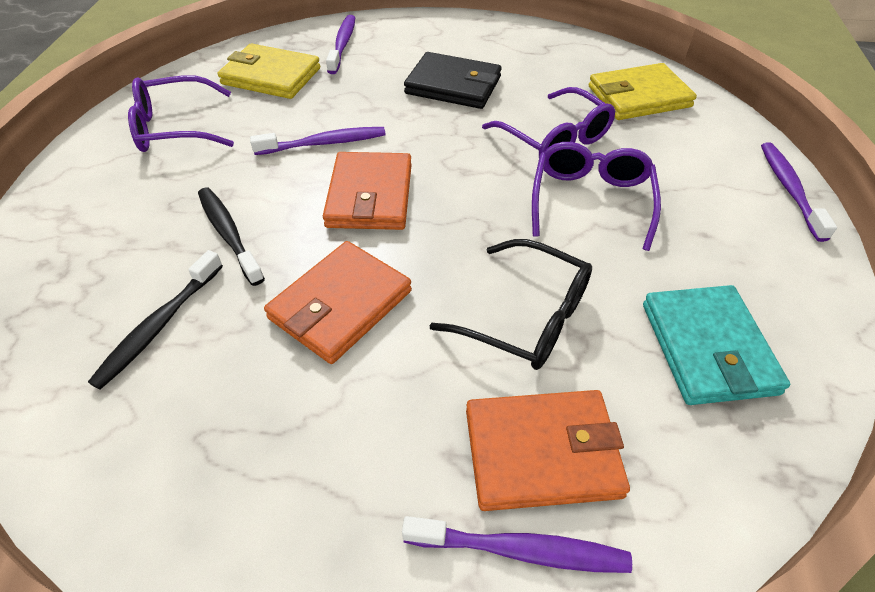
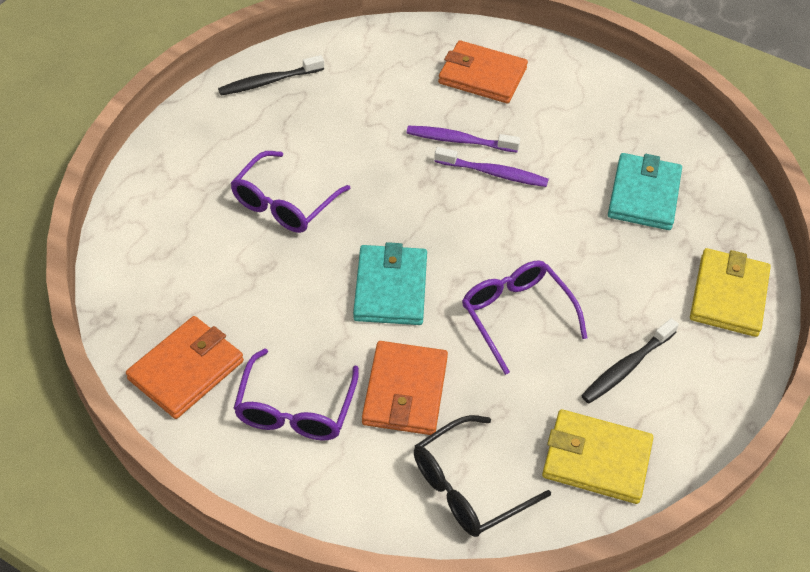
black wallet: [404,52,502,109] = 1 -> none = 0
purple toothbrush: [250,127,385,155] [326,15,355,74] [402,516,632,573] [761,142,837,242] = 4 -> [407,126,520,153] [434,147,549,187] = 2
turquoise wallet: [643,285,790,405] = 1 -> [353,242,427,325] [608,153,682,230] = 2

